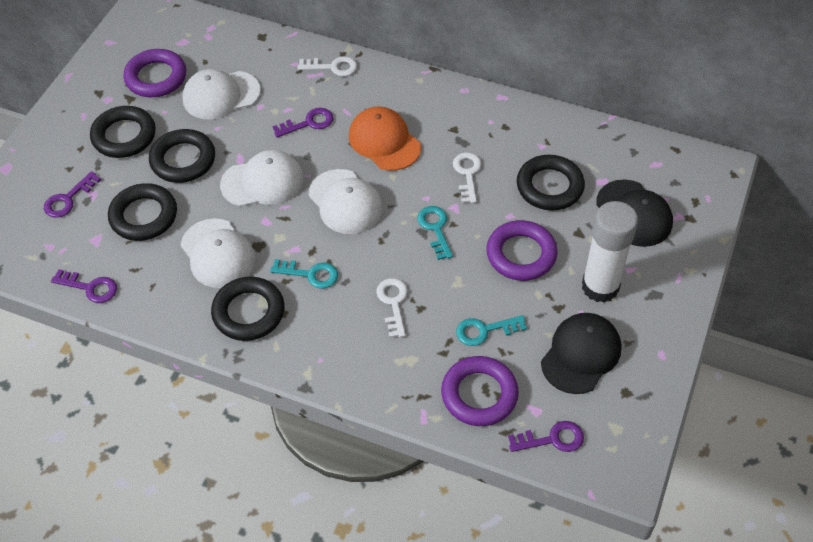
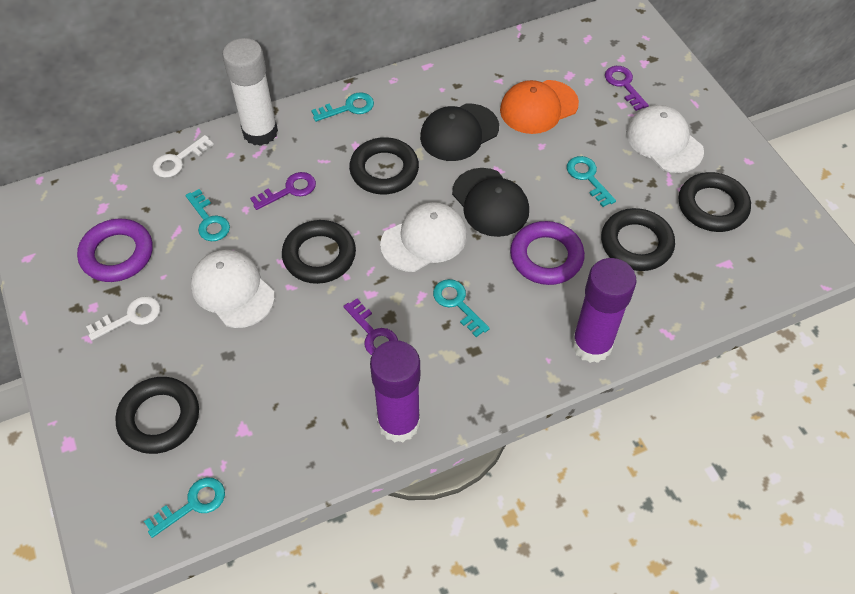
purple glue stick: none = 0 -> [370,340,420,443] [572,258,637,363] = 2
purple key: [44,171,101,218] [51,269,117,303] [272,108,333,137] [508,421,584,452] = 4 -> [250,172,316,210] [343,298,398,355] [605,66,649,111] = 3
purple ring: [123,49,186,97] [441,356,519,426] [486,220,558,281] = 3 -> [77,219,153,282] [510,221,585,285] = 2
turquoise key: [270,259,338,289] [417,206,453,260] [456,315,527,346] = 3 -> [144,478,225,538] [185,189,230,241] [311,92,374,122] [433,279,490,337] [567,156,616,207] = 5
white cap: [181,218,256,288] [182,69,261,120] [220,150,304,206] [309,169,383,234] = 4 -> [191,250,275,328] [380,202,467,272] [626,105,704,173] = 3
white key: [298,56,357,76] [376,278,408,338] [453,152,482,203] = 3 -> [86,296,160,340] [153,135,214,178] = 2

